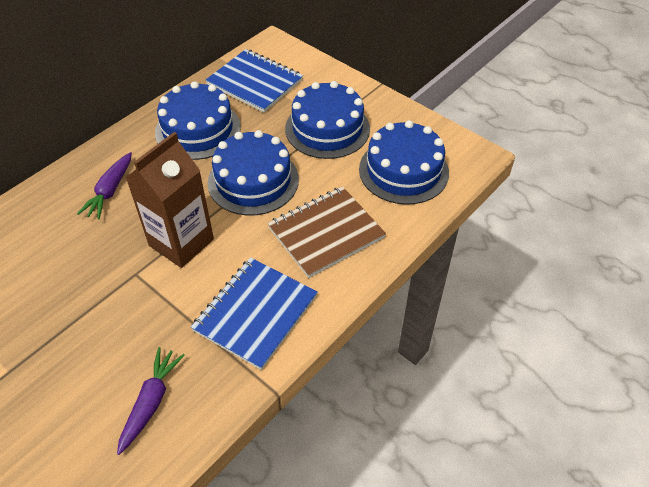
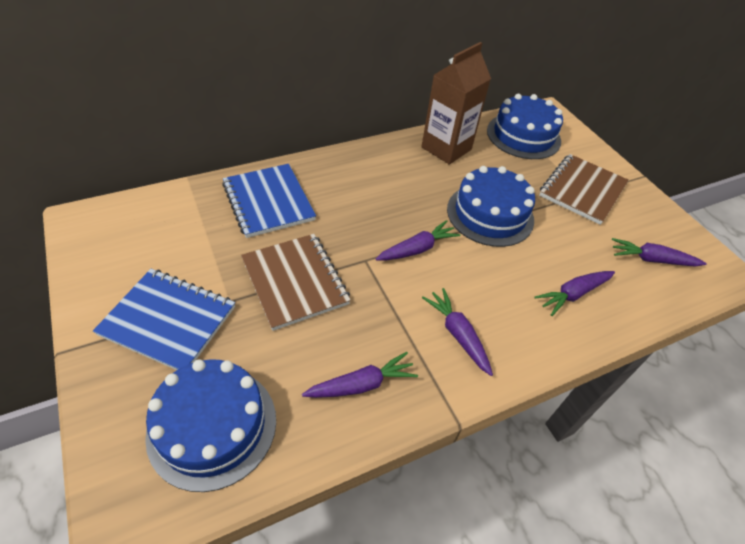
blue cake: [155,81,241,160] [208,130,299,216] [285,81,370,159] [359,120,449,205] = 4 -> [145,359,276,492] [447,166,535,247] [487,94,563,159] = 3
brown notebook: [267,186,386,278] = 1 -> [241,234,351,331] [539,154,629,225] = 2
purple carrot: [77,152,132,219] [117,347,185,455] = 2 -> [302,352,418,398] [376,220,460,260] [422,288,493,376] [534,271,615,316] [611,238,707,267] = 5

